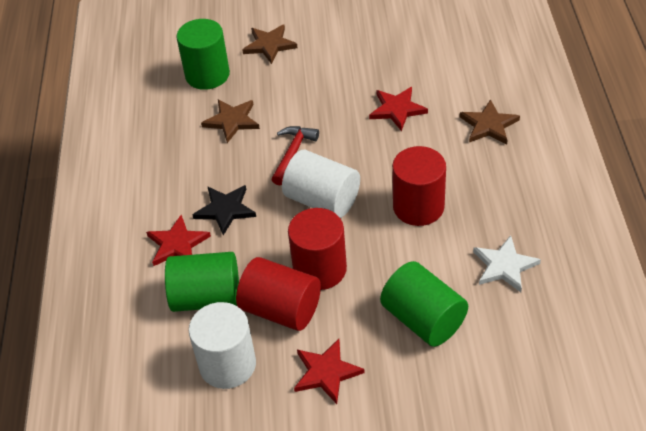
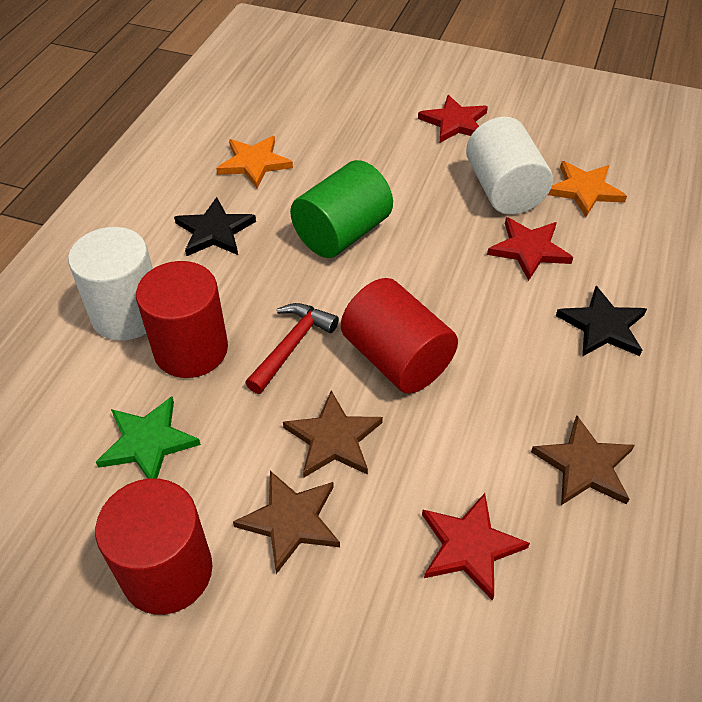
black star: [193,185,256,235] = 1 -> [174,197,256,256] [556,286,647,357] = 2
green cylinder: [165,252,239,312] [176,19,230,90] [380,261,468,347] = 3 -> [290,160,393,258] = 1
green star: none = 0 -> [96,396,201,479] = 1
orange star: none = 0 -> [216,136,293,188] [548,161,627,217] = 2
white star: [473,235,541,292] = 1 -> none = 0

